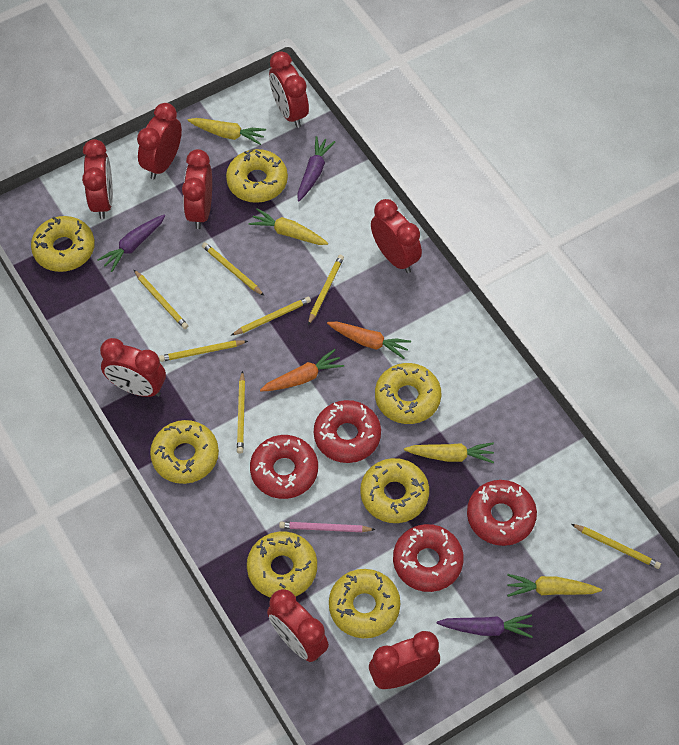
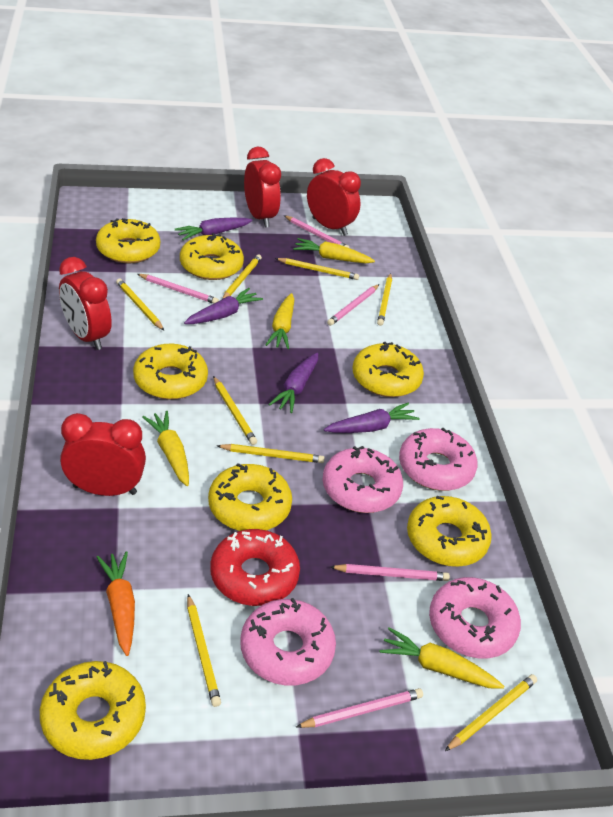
orange carrot: [260,349,344,391] [327,322,411,359] = 2 -> [97,552,135,656] = 1
pink donut: none = 0 -> [240,598,336,685] [322,446,403,513] [399,428,478,491] [429,577,521,658] = 4
pink pencil: [279,522,375,532] = 1 -> [137,274,219,304] [284,215,350,248] [296,688,423,728] [327,284,379,326] [330,564,450,581] = 5
purple carrot: [97,215,165,272] [298,136,335,202] [437,614,533,638] = 3 -> [175,218,253,240] [184,288,263,324] [268,353,318,413] [324,403,420,433] = 4
red clock: [82,139,113,219] [100,338,166,397] [137,103,182,179] [182,149,212,229] [267,589,329,662] [269,51,309,128] [369,631,440,689] [371,199,422,273] = 8 -> [59,257,112,350] [60,413,146,496] [244,147,281,227] [307,158,361,236] = 4
red donut: [250,435,318,499] [314,400,381,463] [393,524,464,592] [467,480,537,546] = 4 -> [210,529,300,606] = 1
yellow pencil: [134,270,188,329] [159,340,248,362] [202,242,264,296] [232,297,311,335] [237,371,245,454] [308,255,344,325] [571,524,661,569] = 7 -> [116,278,164,331] [187,594,221,707] [213,376,257,445] [216,444,325,463] [222,254,262,299] [275,258,359,280] [377,273,392,326] [445,674,537,751] = 8

